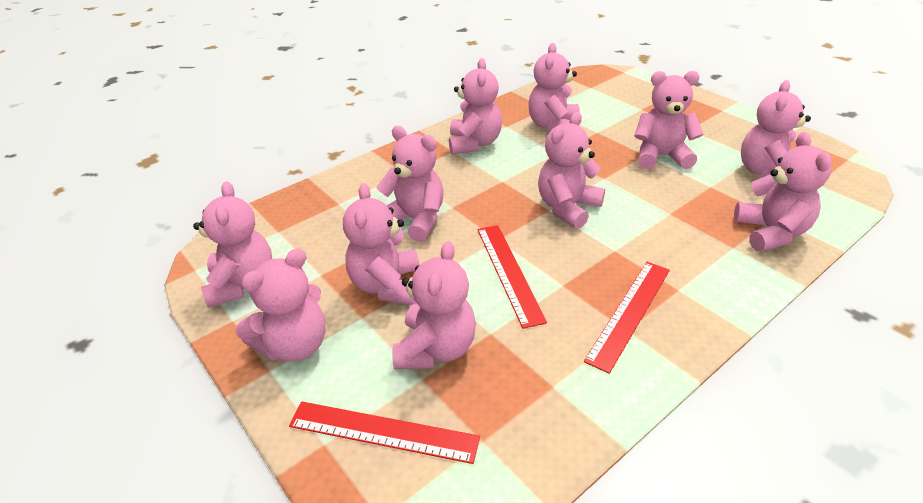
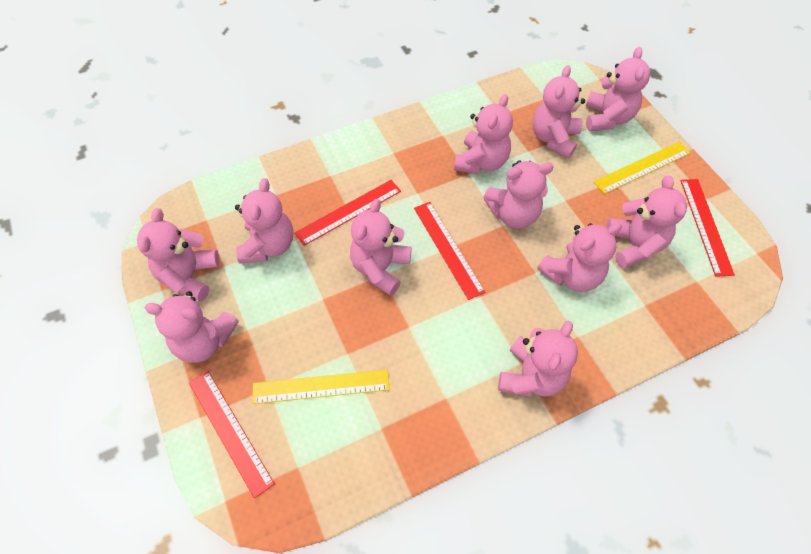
red ruler: [289,402,480,464] [477,225,547,329] [584,262,670,374] = 3 -> [189,371,275,498] [295,180,401,246] [414,202,485,300] [680,179,735,277] = 4
yellow ruler: none = 0 -> [252,370,390,404] [594,142,690,194] = 2

